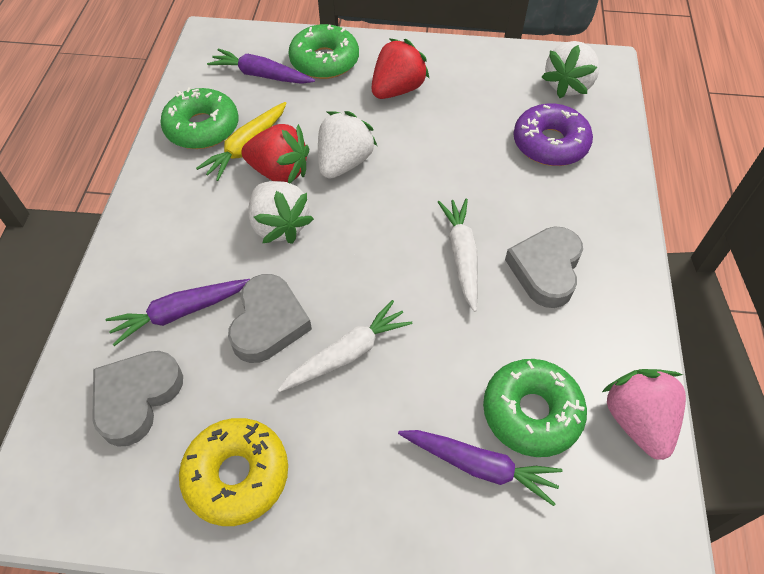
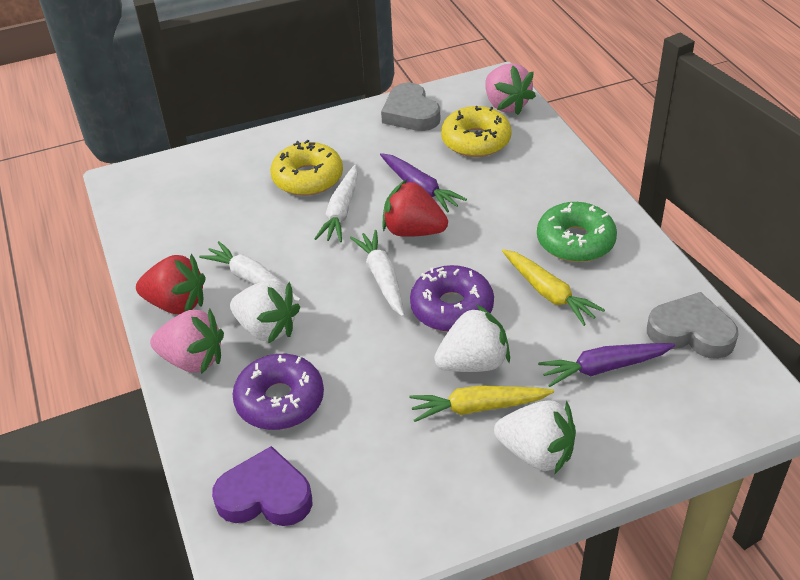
green donut: [160,87,239,149] [288,24,359,79] [483,359,587,457] = 3 -> [537,202,617,262] = 1
grey heart: [92,351,183,447] [228,274,312,363] [505,226,583,308] = 3 -> [381,83,440,131] [647,292,738,359] = 2
pink strawberry: [602,369,686,460] = 1 -> [150,309,224,374] [485,63,536,115] = 2
purple carrot: [106,279,250,346] [207,49,315,84] [398,430,563,506] = 3 -> [380,153,467,213] [538,343,675,387] = 2
purple donut: [513,103,593,166] = 1 -> [233,354,324,430] [410,265,494,332] = 2
purple heart: none = 0 -> [212,446,313,526] = 1
white carrot: [278,300,413,392] [438,199,477,312] = 2 -> [199,241,301,301] [314,165,358,242] [350,230,404,316] = 3
yellow carrot: [196,102,286,181] = 1 -> [409,385,554,422] [502,249,605,326] = 2
yellow donut: [179,418,288,526] = 1 -> [270,140,343,196] [441,106,512,157] = 2

